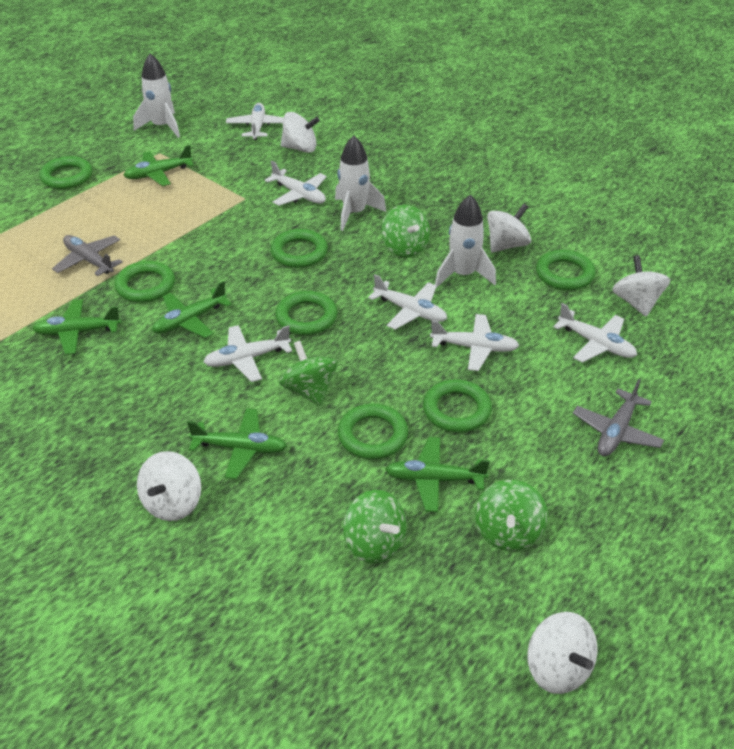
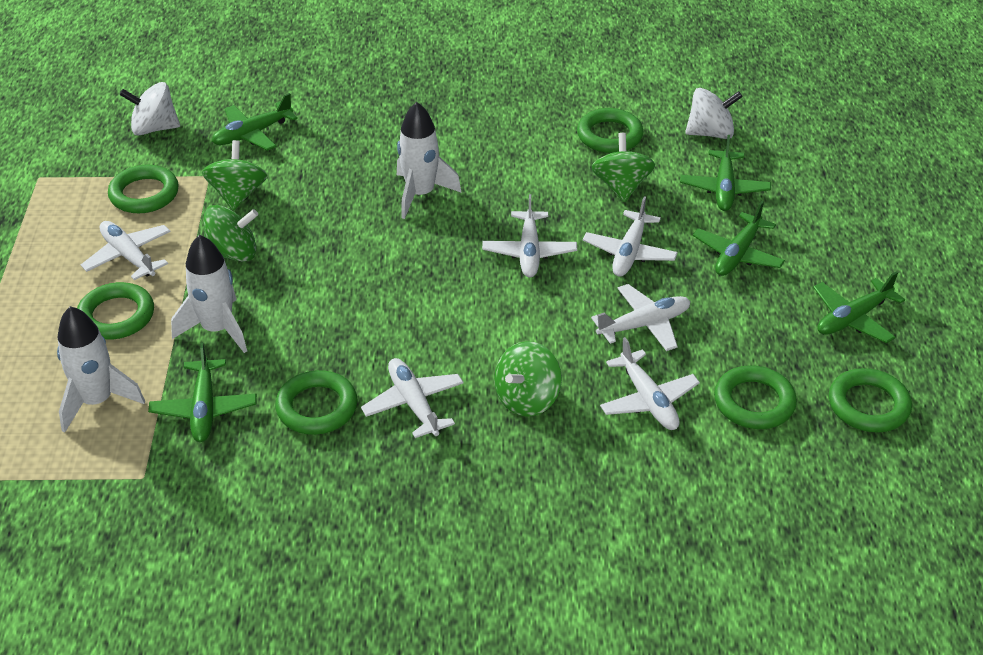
green ring: [39,156,93,189] [114,261,175,303] [270,229,328,268] [275,291,338,335] [338,404,408,459] [423,379,492,433] [536,250,596,290] = 7 -> [77,282,154,339] [108,165,179,213] [275,370,358,435] [577,108,644,153] [714,365,797,429] [829,368,912,432] = 6
grey plane: [52,235,123,276] [573,379,664,456] = 2 -> none = 0
white spinning top: [137,451,201,521] [281,112,320,153] [487,203,531,253] [527,612,598,694] [612,255,670,317] = 5 -> [119,82,180,136] [685,88,743,139] = 2

